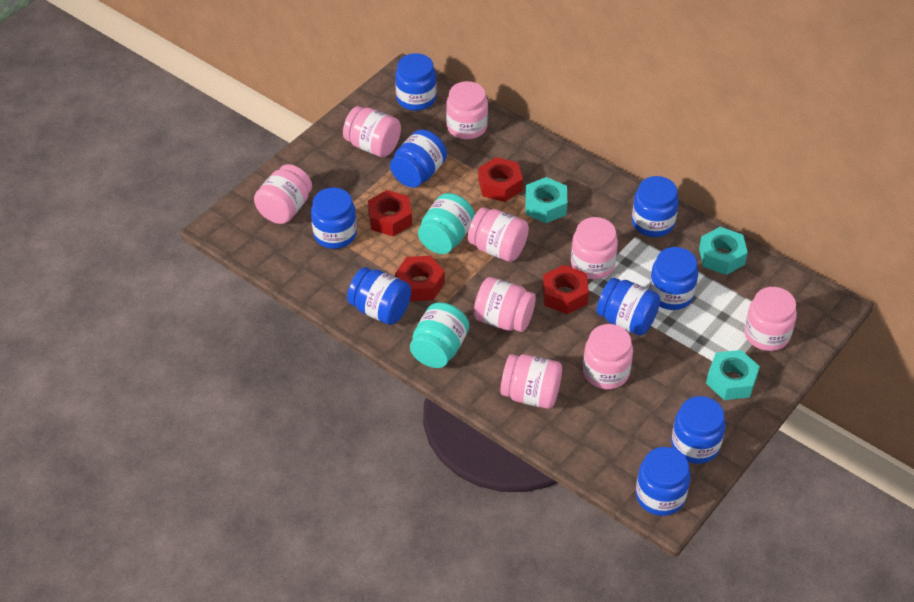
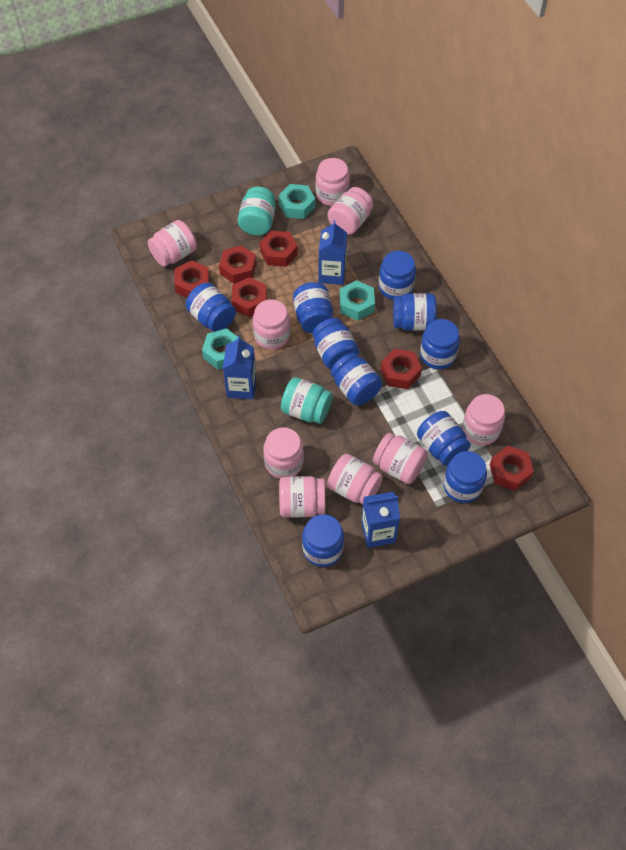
blue carton: none = 0 -> [223,336,256,399] [319,220,347,285] [361,492,400,548] = 3
blue jar: [311,188,357,249] [347,267,411,325] [390,130,447,188] [395,53,437,111] [597,278,660,336] [632,176,679,237] [636,447,690,516] [649,247,698,310] [671,396,725,464] = 9 -> [186,283,236,332] [293,282,333,333] [302,514,344,567] [313,318,359,370] [331,353,382,405] [379,251,416,300] [393,293,437,331] [417,411,471,466] [420,319,460,369] [443,451,487,503] = 10
red nut: [368,190,412,236] [395,256,445,301] [478,157,523,202] [542,265,589,314] = 4 -> [174,260,210,298] [219,245,256,284] [232,277,267,317] [260,231,298,267] [380,349,422,389] [490,446,534,491] = 6

